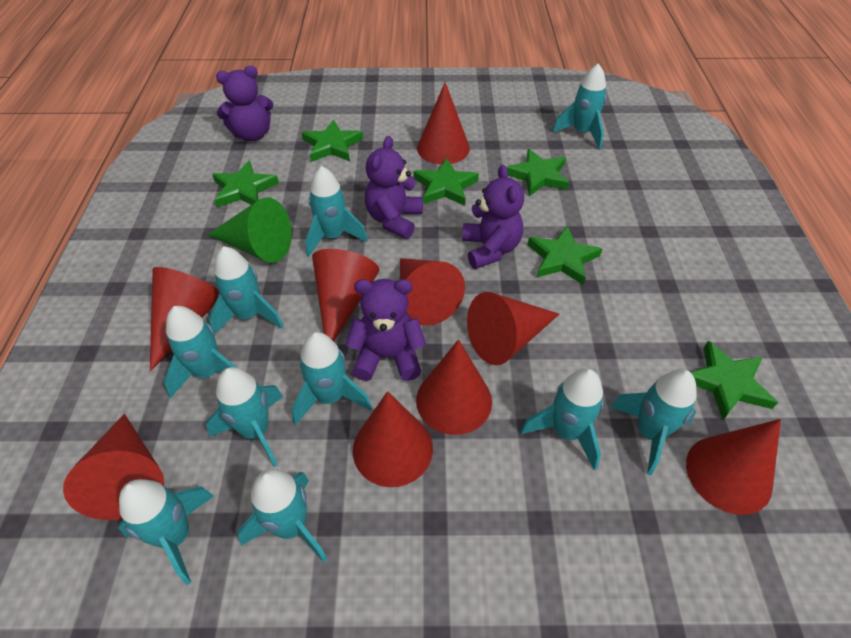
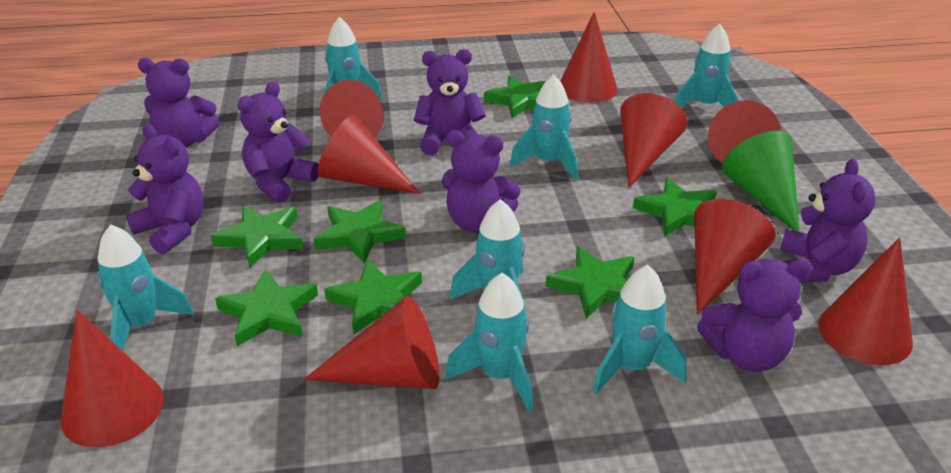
green star: [212,160,279,207] [302,120,363,162] [414,159,479,206] [507,149,569,196] [528,226,602,285] [690,341,778,420] = 6 -> [211,205,303,268] [215,269,318,346] [314,200,406,264] [324,259,422,335] [484,75,547,118] [546,246,634,319] [633,178,717,237] = 7
purple teddy bear: [216,66,273,141] [346,279,426,381] [365,136,423,239] [462,165,524,269] = 4 -> [126,124,204,254] [138,58,220,147] [238,81,319,203] [414,49,486,155] [441,130,521,232] [697,258,811,372] [780,159,875,283] = 7
turquoise rocket: [118,479,214,585] [164,306,237,399] [206,367,283,467] [208,246,284,334] [237,469,328,563] [292,332,372,425] [305,166,368,257] [521,368,604,470] [552,63,607,149] [610,369,697,475] = 10 -> [97,224,194,351] [323,17,382,100] [445,273,533,412] [450,199,525,308] [510,75,578,180] [593,264,686,394] [674,24,739,107] = 7

